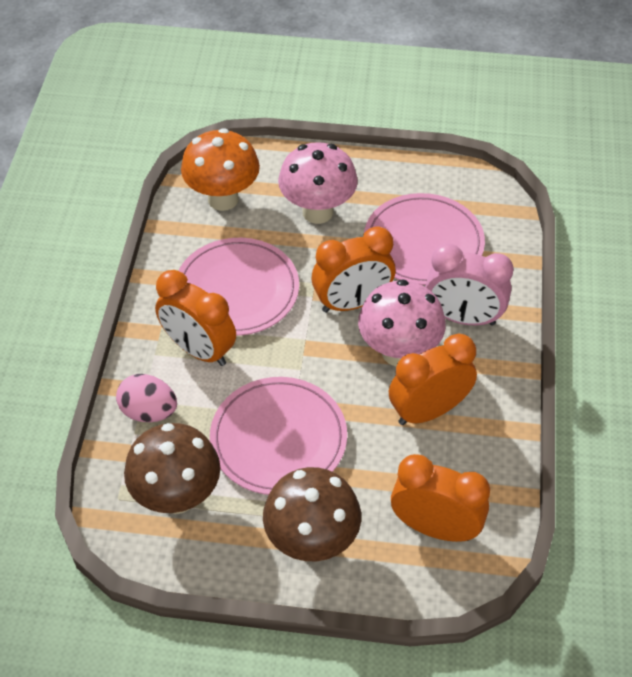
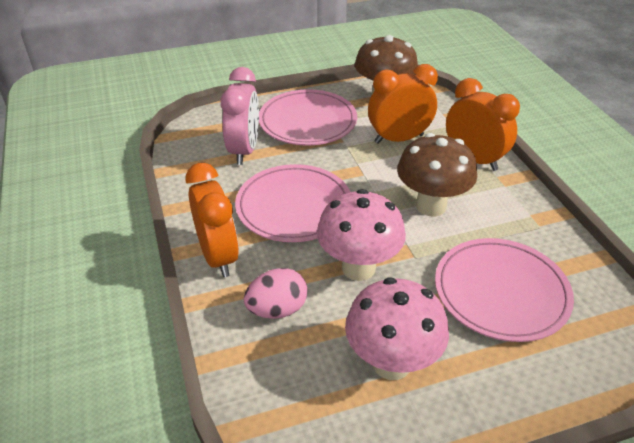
orange clock: [155,270,236,366] [312,227,395,313] [389,334,477,425] [391,454,490,542] = 4 -> [185,163,239,277] [368,64,438,144] [446,78,520,171] = 3
orange mushroom: [181,128,260,211] = 1 -> none = 0

